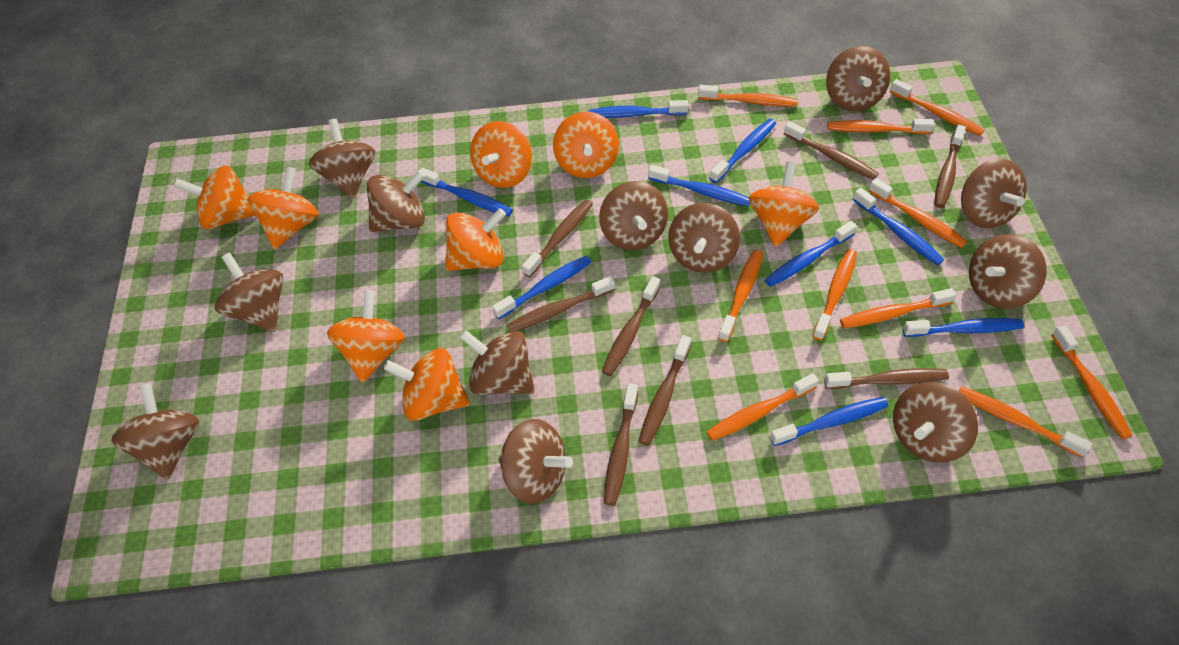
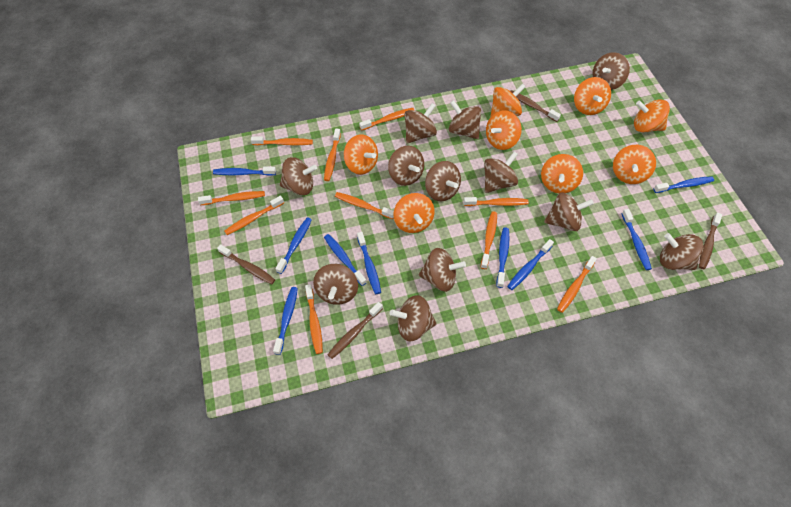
brown toothbrush: [507,276,615,332] [522,199,593,277] [602,276,660,376] [604,383,638,506] [638,335,691,446] [784,121,879,180] [824,368,949,389] [934,125,966,208] = 8 -> [217,244,275,284] [327,302,383,359] [510,90,561,122] [699,212,722,269] = 4

